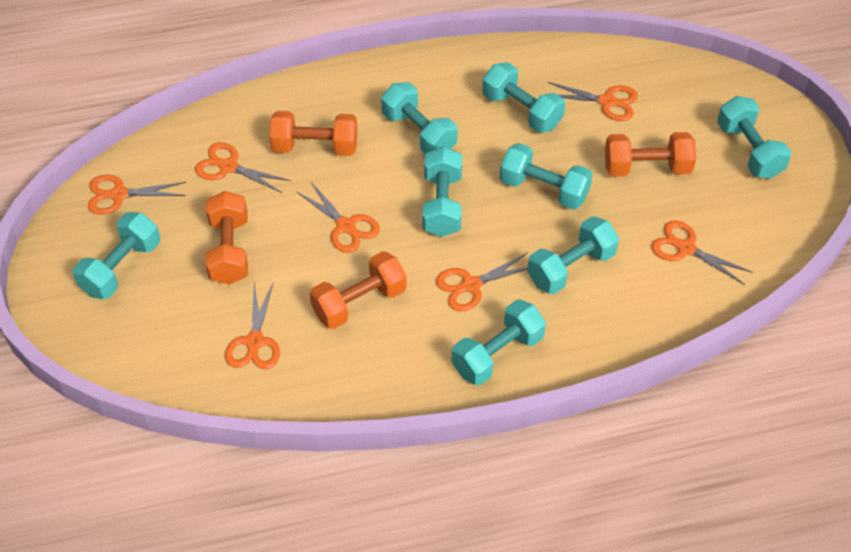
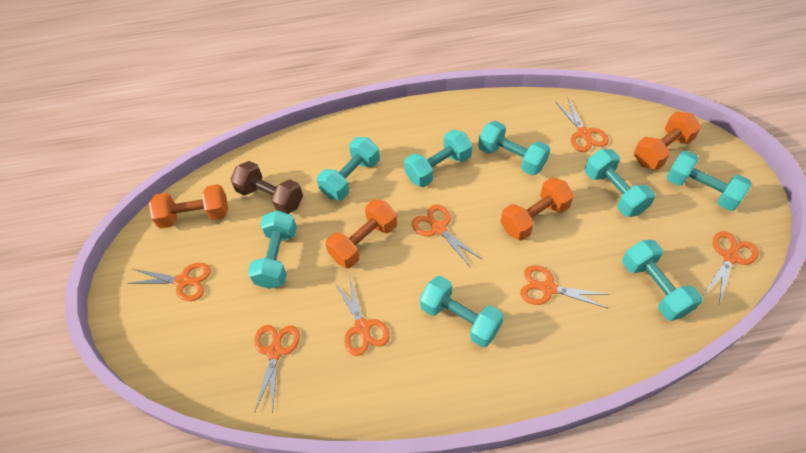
brown dumbbell: none = 0 -> [230,161,303,214] = 1

